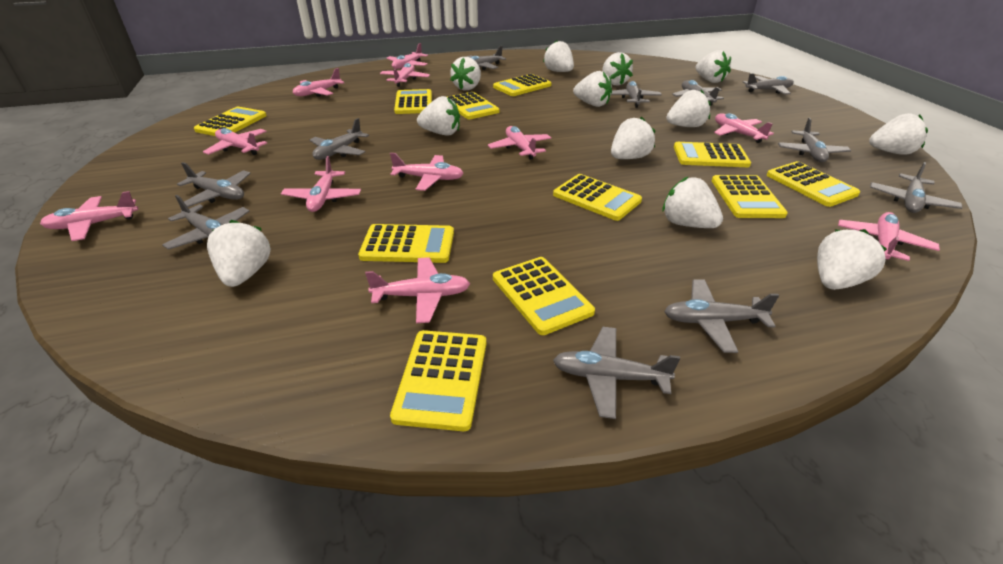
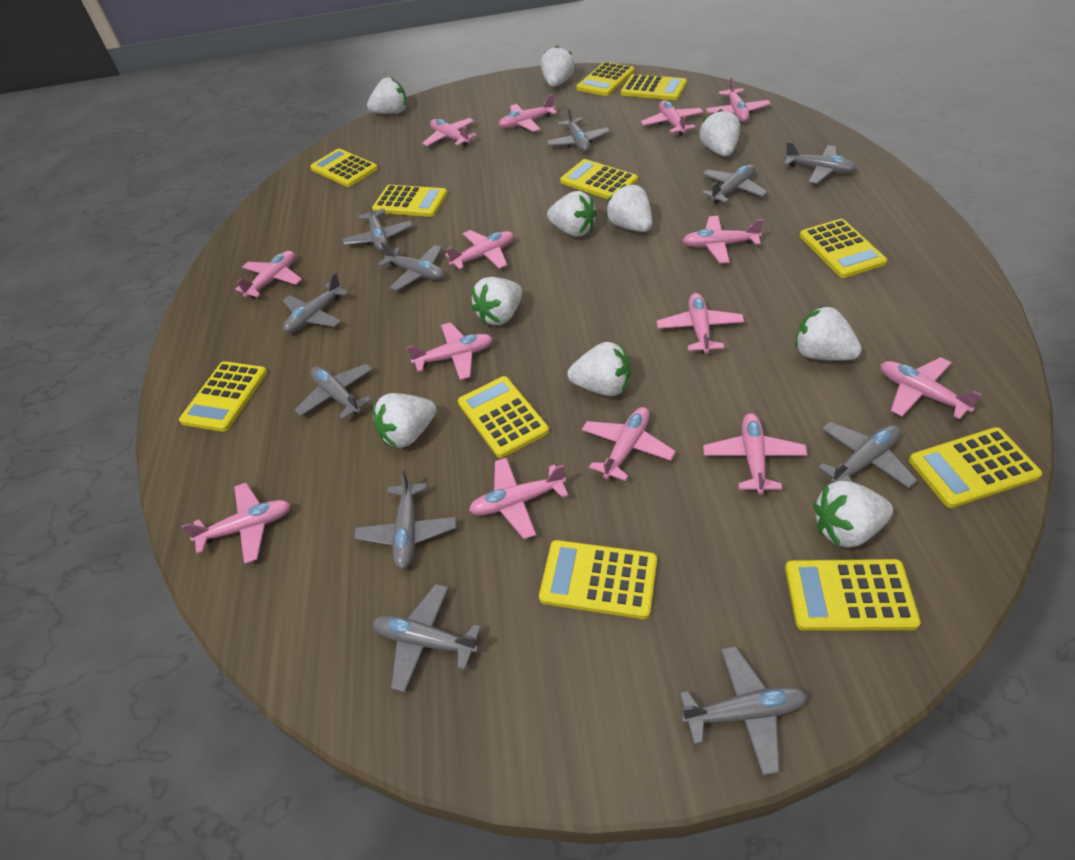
pink plane: [40,191,138,241] [203,128,267,155] [281,156,361,212] [293,68,345,97] [365,257,470,323] [380,63,430,87] [386,43,428,69] [390,153,464,191] [488,126,551,160] [714,113,774,143] [838,212,940,261] = 11 -> [181,483,291,564] [235,251,302,298] [406,322,493,380] [422,118,477,147] [445,230,514,270] [469,458,568,539] [498,94,557,132] [582,407,676,481] [641,100,703,136] [657,293,745,354] [682,216,763,263] [703,413,808,495] [706,76,771,122] [880,357,982,420] = 14
white strawberry: [207,220,271,287] [417,96,460,136] [450,57,481,90] [543,40,574,72] [573,71,612,107] [602,52,633,86] [611,117,655,159] [662,177,723,228] [666,90,711,127] [695,50,731,83] [817,229,887,290] [869,113,928,155] = 12 -> [367,78,407,114] [373,393,436,448] [471,277,522,325] [541,46,575,87] [547,191,597,237] [568,342,630,396] [606,184,652,232] [700,109,740,157] [795,306,862,361] [813,481,893,548] = 10

